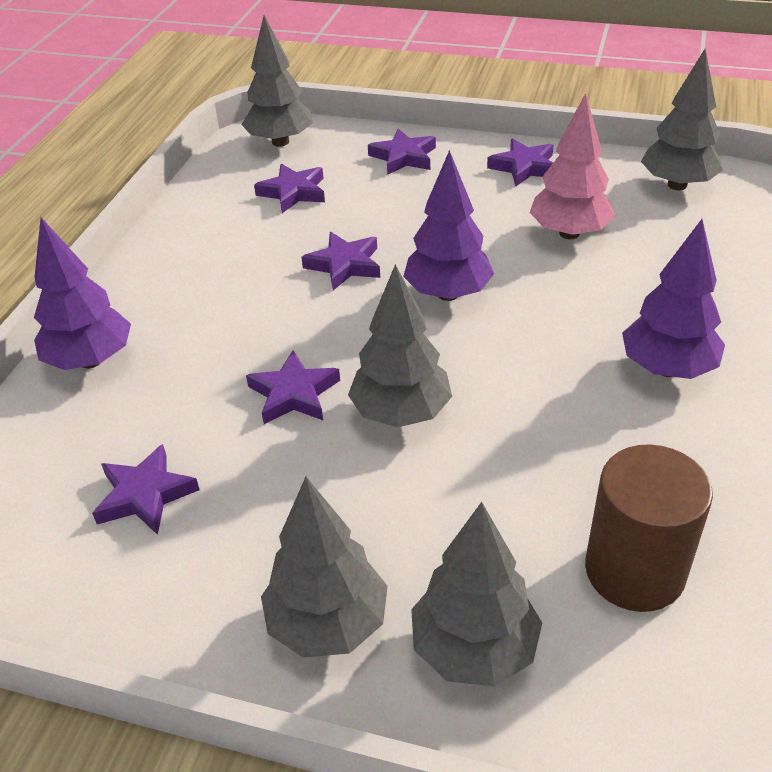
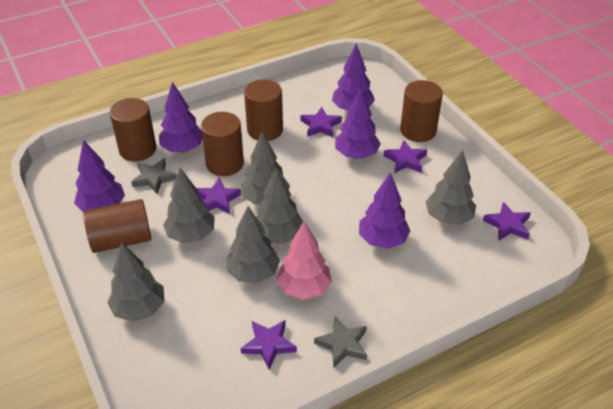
brown cylinder: [585,444,713,612] = 1 -> [83,199,152,253] [110,98,156,161] [201,112,244,176] [244,80,283,141] [400,80,443,142] = 5
grey star: none = 0 -> [131,158,177,194] [314,317,367,368] = 2
grey tree: [241,15,313,147] [261,477,388,658] [348,264,452,428] [411,502,542,687] [641,49,723,190] = 5 -> [107,242,165,322] [163,168,215,243] [226,206,280,283] [241,132,290,205] [256,168,304,244] [426,150,476,225] = 6
purple star: [92,444,200,535] [246,350,340,424] [254,164,325,213] [301,232,380,290] [368,129,436,175] [487,138,553,186] = 6 -> [197,178,241,214] [241,320,297,369] [301,107,342,137] [383,141,427,173] [483,202,531,240] = 5
purple tree: [34,217,131,370] [403,150,494,301] [622,219,725,379] = 3 -> [74,140,125,213] [159,82,203,153] [332,43,375,110] [335,88,381,159] [359,172,411,249] = 5

